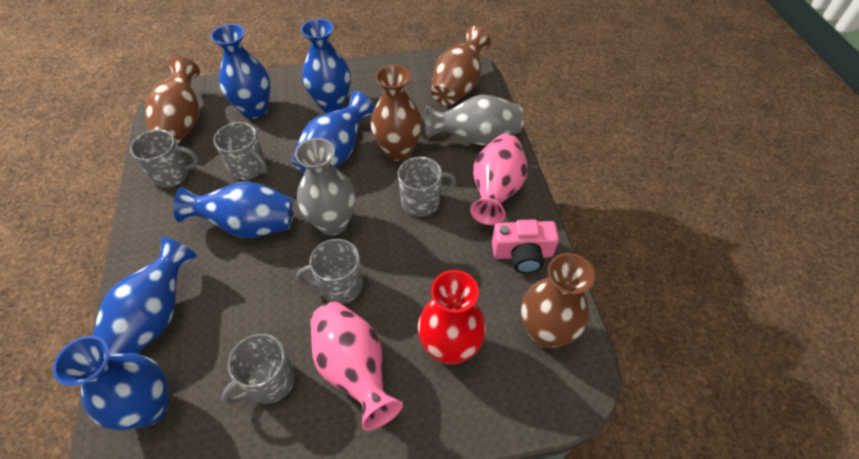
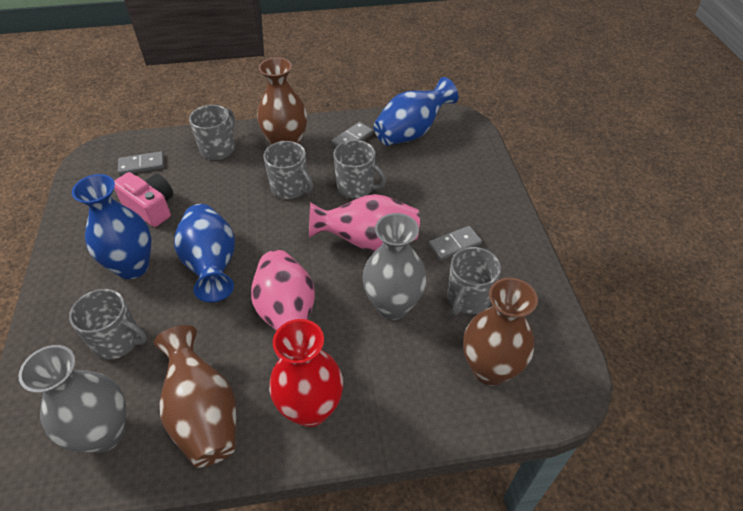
blue vase: [53,336,169,430] [93,237,197,355] [173,181,294,238] [211,24,270,119] [291,91,375,174] [301,19,351,113] = 6 -> [72,174,151,279] [174,204,235,302] [373,77,459,146] = 3
brown vase: [145,57,200,144] [370,65,422,161] [431,26,491,106] [521,253,595,348] = 4 -> [154,325,236,468] [257,58,307,145] [463,278,538,386] = 3
grey domino: none = 0 -> [118,151,164,175] [331,122,374,147] [428,226,482,261] = 3

